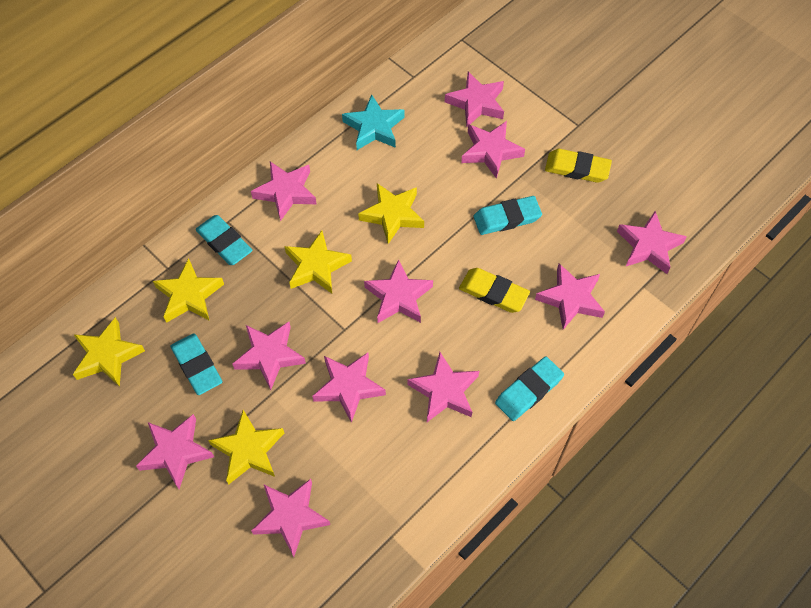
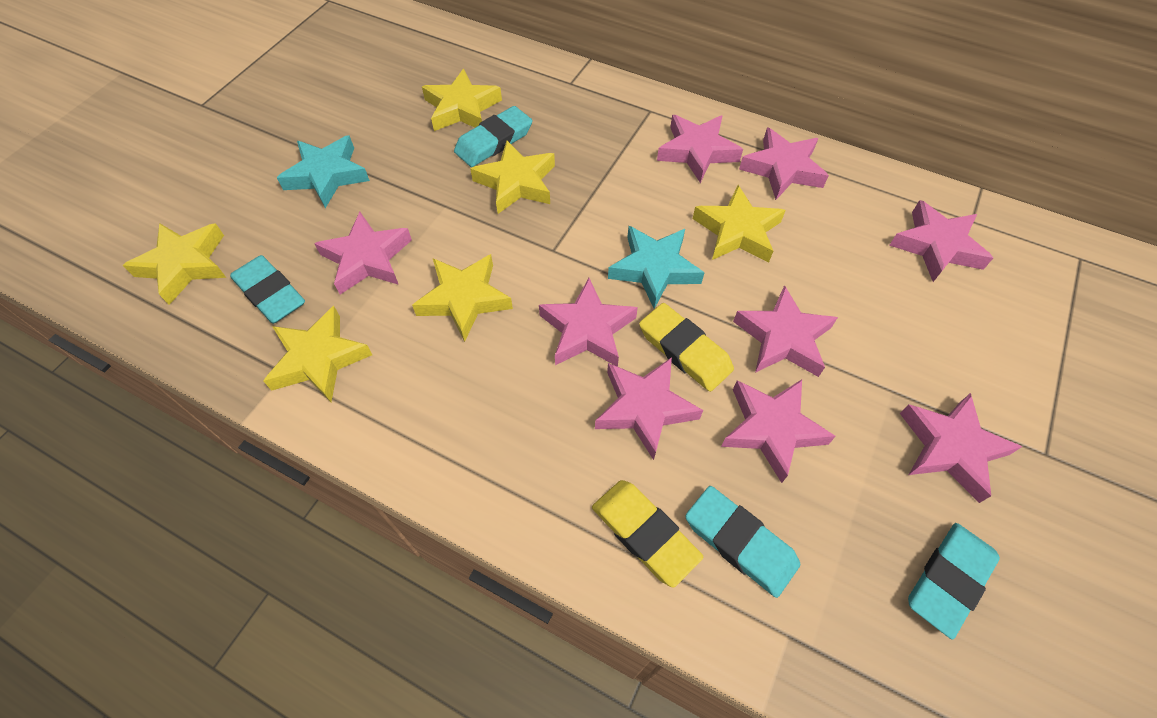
pink star: [136,414,214,489] [232,322,306,390] [251,162,317,221] [251,479,330,557] [312,352,386,423] [364,259,433,323] [407,352,479,422] [445,72,504,128] [461,121,525,179] [535,264,605,330] [617,211,687,274] = 11 -> [314,212,412,295] [539,278,638,367] [595,357,703,460] [657,115,743,183] [721,379,836,483] [733,285,838,377] [739,127,829,200] [889,200,993,282] [900,393,1022,503] = 9
turquoise star: [342,94,404,150] = 1 -> [277,135,370,208] [608,226,704,309] = 2
yellow star: [73,317,145,387] [153,258,224,323] [208,410,284,484] [284,230,352,294] [358,183,424,244] = 5 -> [123,223,226,305] [263,306,372,402] [412,254,513,342] [422,69,502,131] [470,140,555,214] [693,185,786,262] = 6

